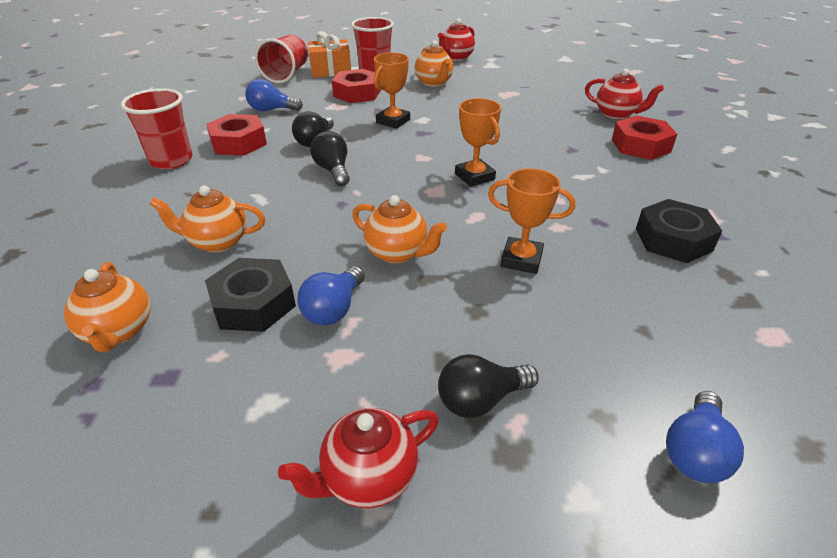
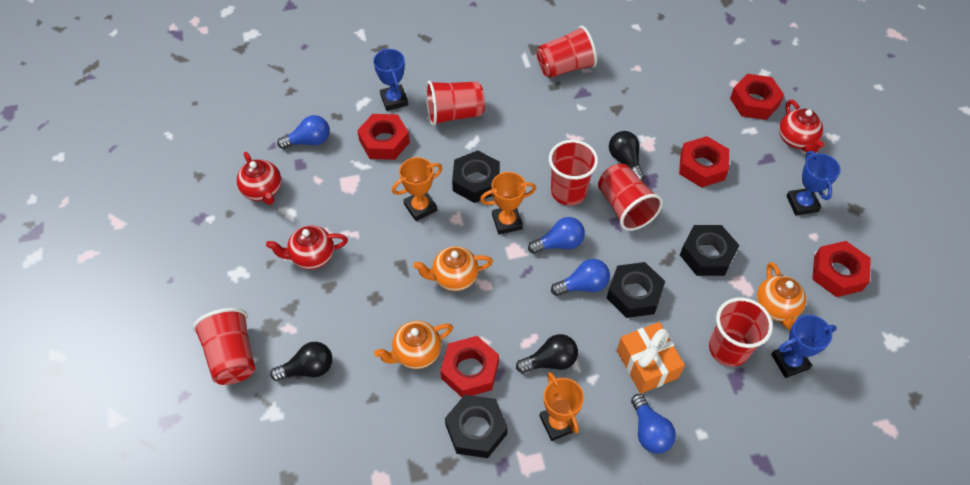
black nut: [205,258,296,332] [636,199,722,263] = 2 -> [445,395,508,458] [452,150,500,203] [607,262,665,318] [680,225,739,276] = 4
blue light bulb: [245,79,303,111] [297,266,365,325] [666,391,744,483] = 3 -> [277,115,330,149] [528,217,585,254] [551,259,610,296] [631,394,676,454] = 4
blue trophy: none = 0 -> [373,48,408,111] [771,315,837,378] [787,151,841,216] = 3
orange teapot: [64,262,151,352] [150,185,265,253] [352,195,447,264] [415,40,453,87] = 4 -> [374,321,453,369] [413,246,493,291] [756,262,806,330] = 3
red cup: [121,88,192,169] [255,35,308,83] [351,17,394,73] = 3 -> [193,308,255,385] [426,81,485,126] [537,26,597,78] [549,140,598,205] [598,164,663,231] [709,297,773,367] = 6
red nut: [206,114,267,156] [332,69,381,103] [612,115,677,160] = 3 -> [357,114,410,160] [440,336,499,397] [679,136,729,188] [730,74,784,120] [812,241,871,297] = 5

